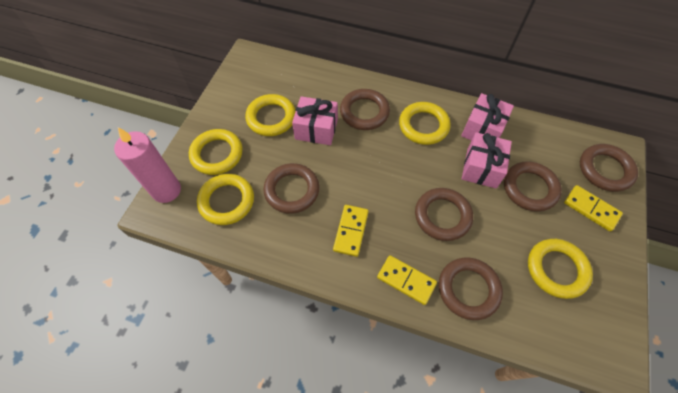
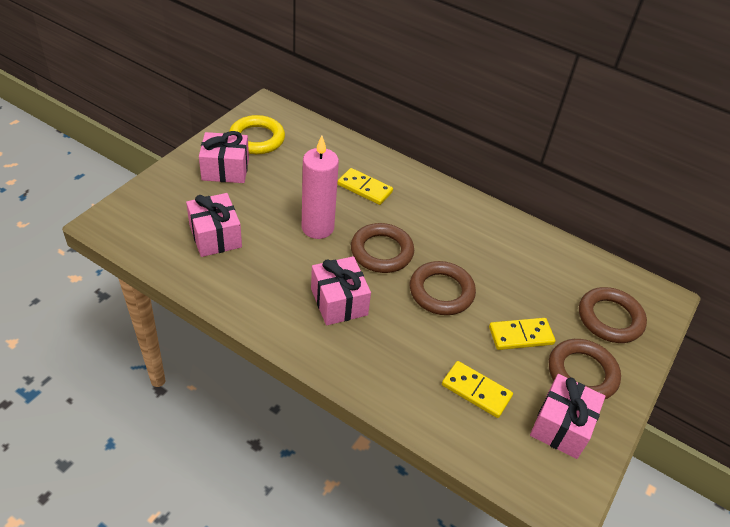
brown ring: [263,163,319,214] [340,89,390,130] [415,188,473,241] [439,258,503,320] [504,161,562,212] [580,144,638,192] = 6 -> [351,223,414,273] [410,261,476,315] [549,339,621,399] [579,287,647,343] = 4
pink gift: [292,96,338,145] [461,93,514,141] [462,132,512,189] = 3 -> [186,193,242,257] [199,131,249,183] [311,256,371,325] [530,374,605,459] = 4
yellow ring: [189,129,243,175] [197,174,254,225] [245,94,295,136] [399,102,451,145] [528,239,593,299] = 5 -> [229,115,285,154] = 1

